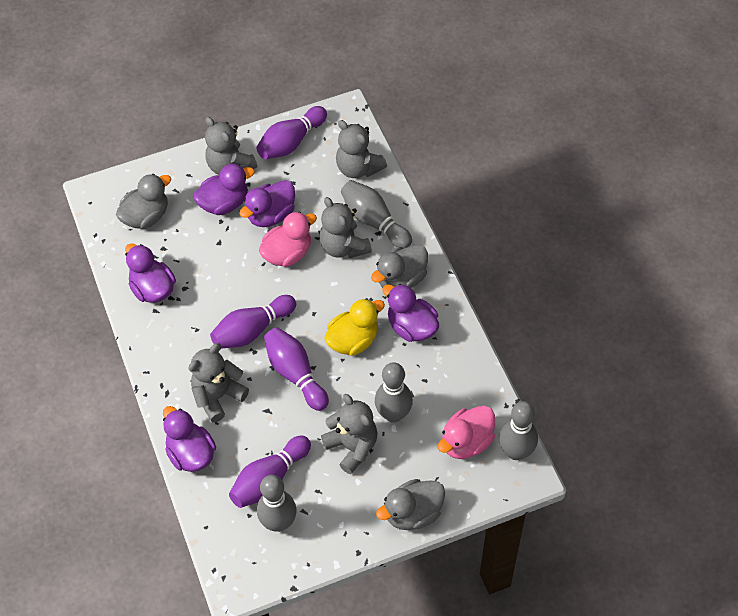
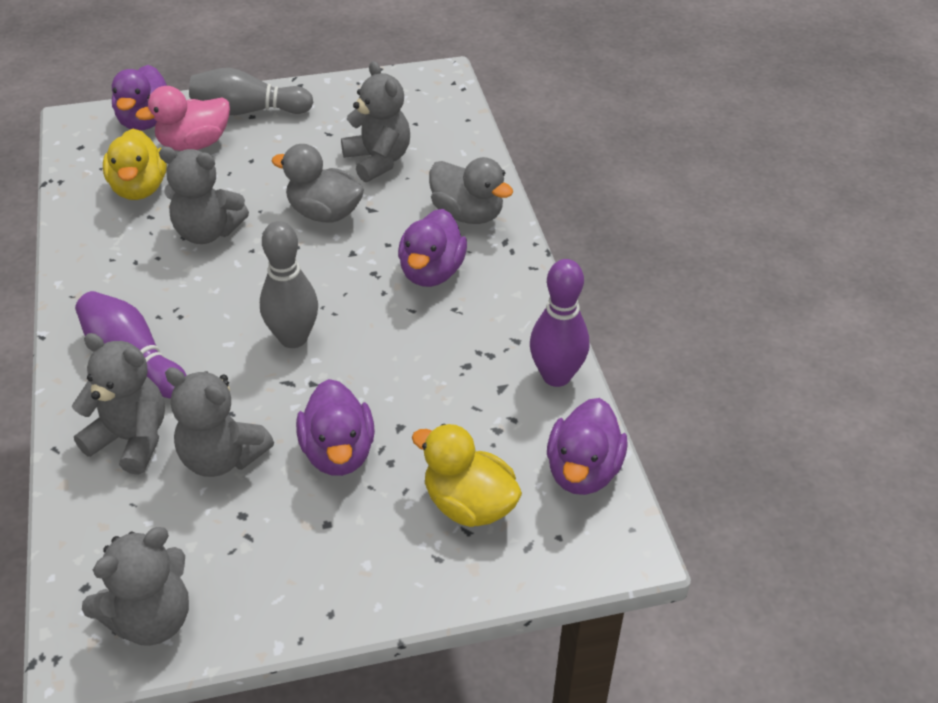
grey bowling pin: [257,475,297,532] [341,180,412,249] [375,362,413,423] [499,401,538,460] = 4 -> [189,68,313,115] [260,221,318,348] = 2
grey duck: [116,174,171,229] [371,244,428,288] [376,479,445,530] = 3 -> [272,144,364,222] [429,157,513,224] = 2
pink duck: [259,211,317,267] [438,406,495,459] = 2 -> [135,86,230,151] = 1
purple bowling pin: [210,295,296,349] [229,436,311,508] [257,106,327,159] [264,327,329,411] = 4 -> [75,291,187,399] [530,259,589,387] = 2
purple duck: [125,243,176,303] [163,406,216,472] [193,164,255,215] [239,180,295,227] [382,284,439,342] = 5 -> [112,65,170,131] [296,379,375,476] [398,209,467,287] [547,398,628,495] = 4
yellow duck: [324,298,385,356] = 1 -> [103,129,167,200] [412,424,522,527] = 2

